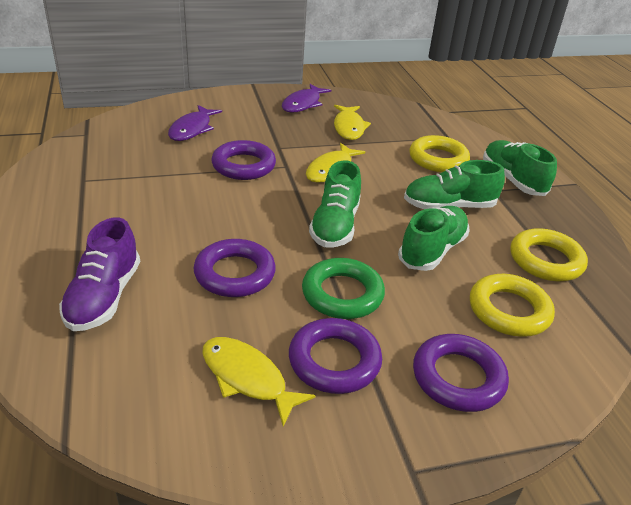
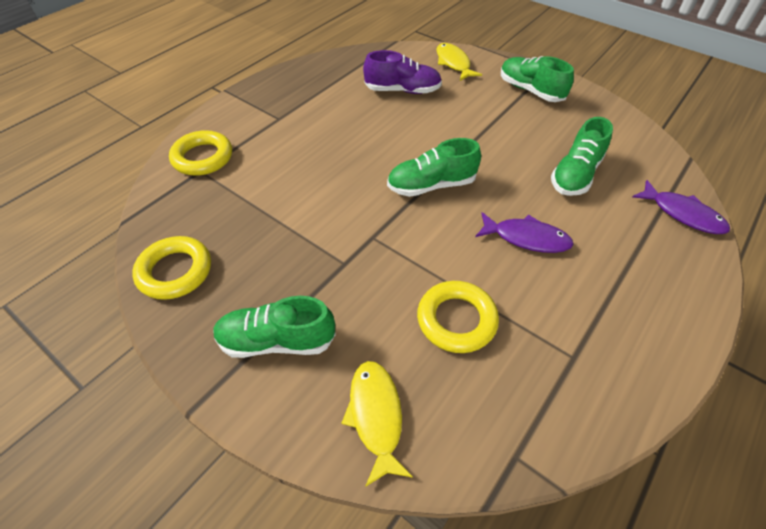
green ring: [302,258,385,319] = 1 -> none = 0
purple ring: [193,239,276,297] [211,140,276,180] [289,318,382,394] [413,334,509,412] = 4 -> none = 0
yellow fish: [202,337,316,426] [306,143,365,183] [334,105,371,140] = 3 -> [341,361,413,487] [436,43,482,81] = 2

